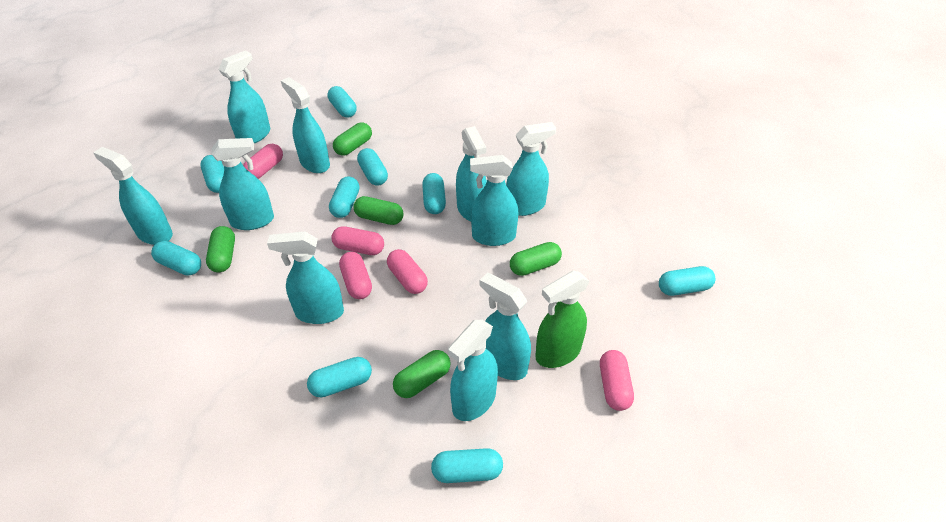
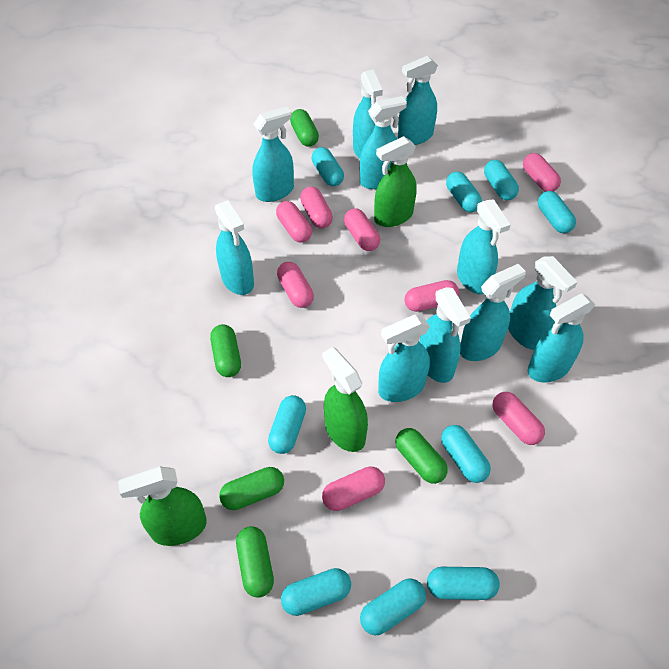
green spray bottle: [535,271,590,368] = 1 -> [118,466,207,546] [323,347,368,452] [374,136,417,227] = 3
pink capsule: [243,144,283,179] [331,226,384,255] [339,252,372,299] [387,249,428,294] [600,350,634,411] = 5 -> [276,201,312,243] [277,262,314,308] [300,186,333,229] [322,467,385,511] [344,208,380,251] [405,280,459,312] [492,392,545,445] [523,153,561,192] = 8
turquoise spray bottle: [93,147,173,245] [211,138,274,230] [218,51,270,143] [267,232,344,324] [281,77,330,173] [448,320,498,421] [456,126,487,221] [470,155,518,246] [480,273,531,380] [506,122,556,216] = 10 -> [215,200,254,295] [252,106,294,202] [353,70,383,159] [360,96,407,189] [378,315,430,402] [398,56,438,145] [420,287,471,383] [457,199,510,295] [460,264,526,361] [508,256,577,350] [528,294,595,383] = 11

